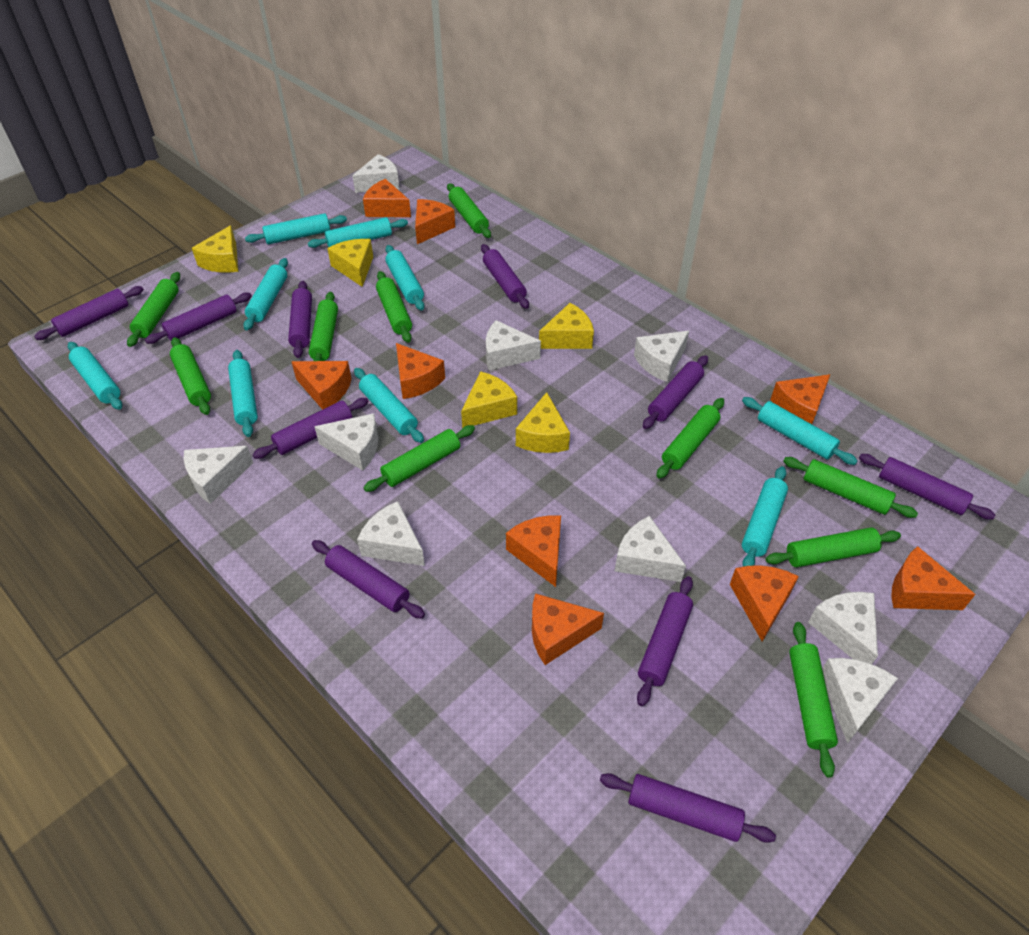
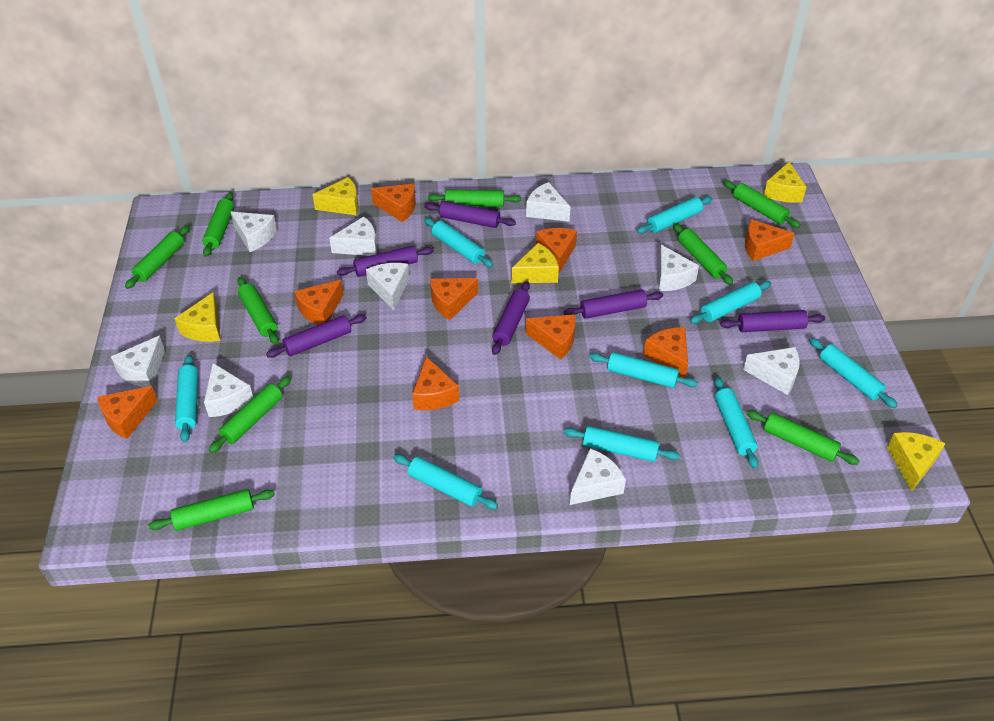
green rolling pin: [127,272,180,347] [170,337,211,415] [309,292,338,361] [364,425,475,492] [376,271,412,343] [447,183,491,238] [656,398,724,479] [766,527,901,567] [783,457,918,518] [789,622,838,778] = 10 -> [125,226,190,289] [148,489,275,531] [202,192,235,257] [209,376,291,453] [237,277,279,344] [428,189,521,207] [673,223,733,285] [723,180,801,228] [747,410,859,465] = 9
purple rolling pin: [34,286,144,340] [145,293,252,344] [253,398,369,459] [288,281,312,358] [312,540,425,619] [481,244,529,309] [600,773,776,843] [637,576,693,706] [643,355,708,429] [859,454,996,520] = 10 -> [266,314,367,358] [337,246,434,277] [424,201,516,228] [492,281,530,355] [564,289,663,319] [720,310,825,332] = 6

